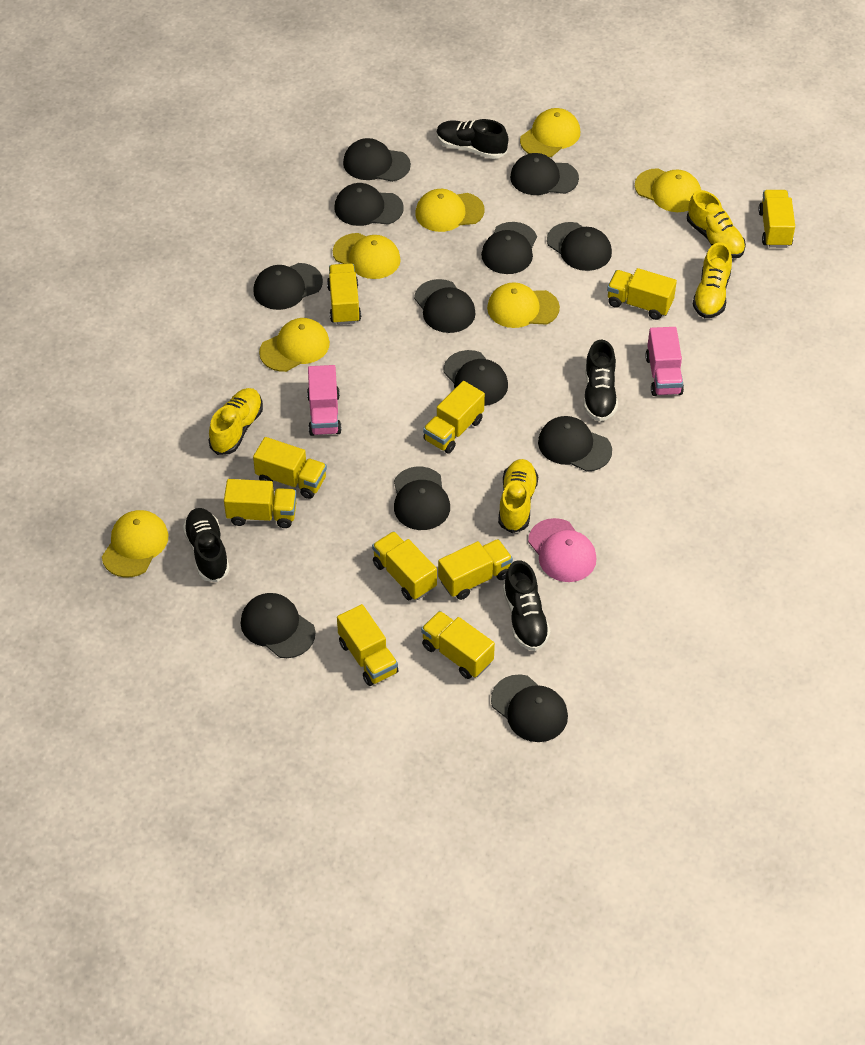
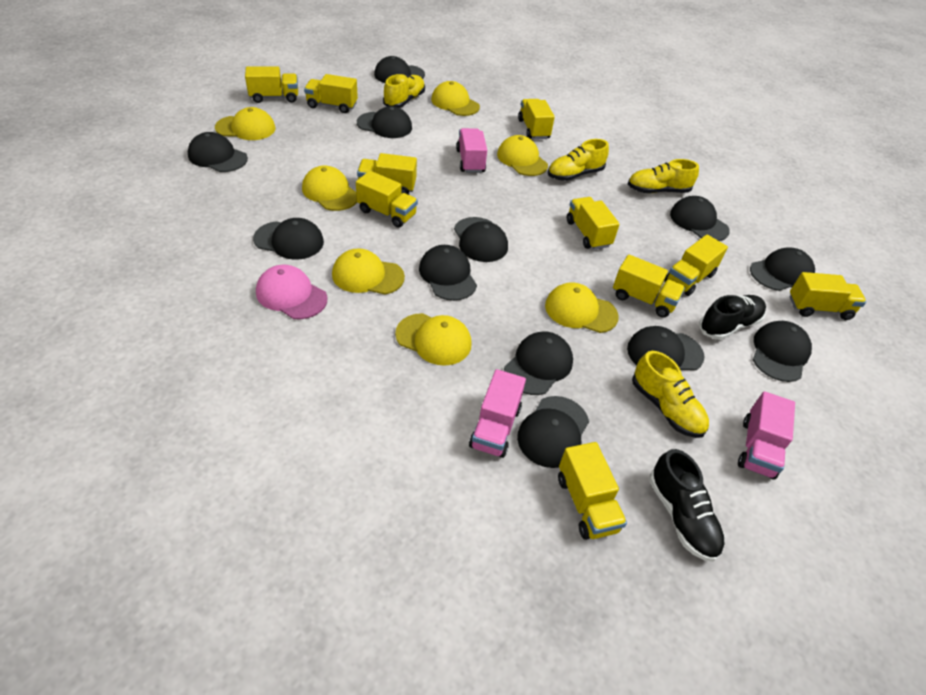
black shoe: [183,508,230,582] [436,119,508,159] [503,560,551,651] [584,339,618,421] = 4 -> [649,449,725,562] [699,295,766,340] = 2
pink truck: [307,365,342,436] [645,327,684,396] = 2 -> [456,128,487,173] [469,369,526,458] [738,391,795,480] = 3

